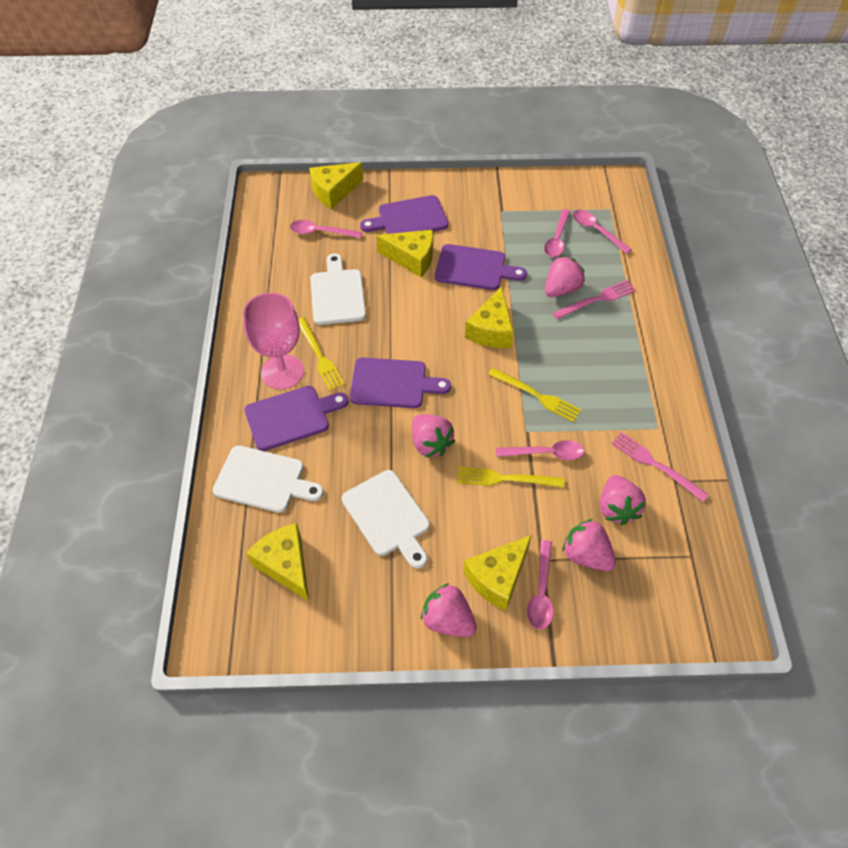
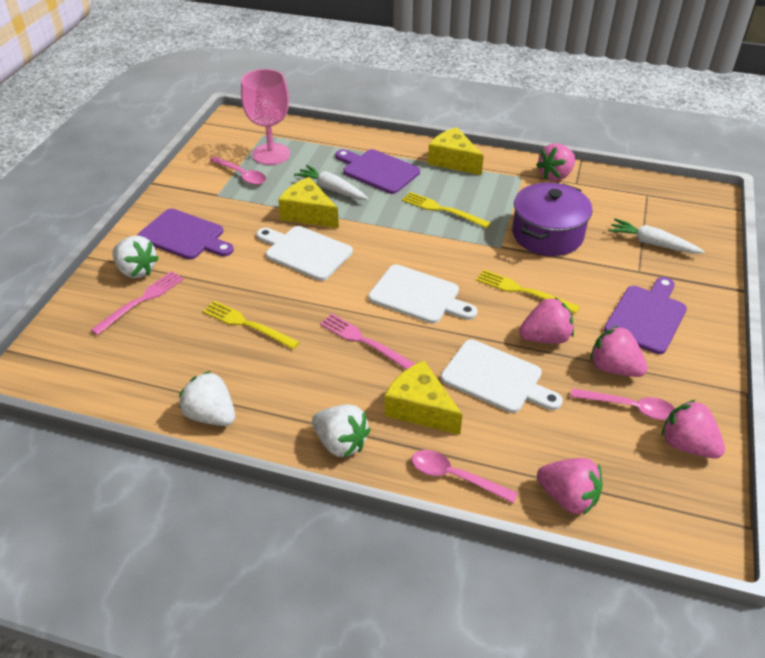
pink spoon: [290,220,362,238] [496,440,584,460] [527,540,554,629] [544,209,570,257] [573,210,632,254] = 5 -> [209,156,266,185] [412,450,518,503] [571,388,675,420] = 3
purple cutting board: [244,386,349,451] [350,358,451,408] [360,195,448,234] [435,244,527,290] = 4 -> [137,209,234,259] [335,149,420,194] [604,277,687,354] = 3
purple pot: none = 0 -> [512,183,593,256] = 1
white carrot: none = 0 -> [294,165,369,200] [608,218,705,254] = 2
white strawberry: none = 0 -> [112,236,159,278] [179,371,235,426] [312,404,370,457] = 3
yellow cheese: [246,523,309,601] [309,162,363,209] [376,230,433,277] [464,535,532,611] [465,286,514,348] = 5 -> [278,177,339,228] [385,361,462,435] [428,127,484,175] = 3

